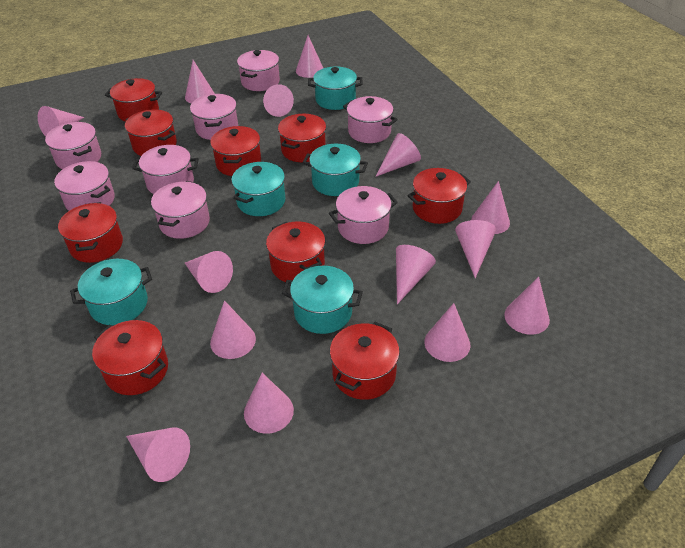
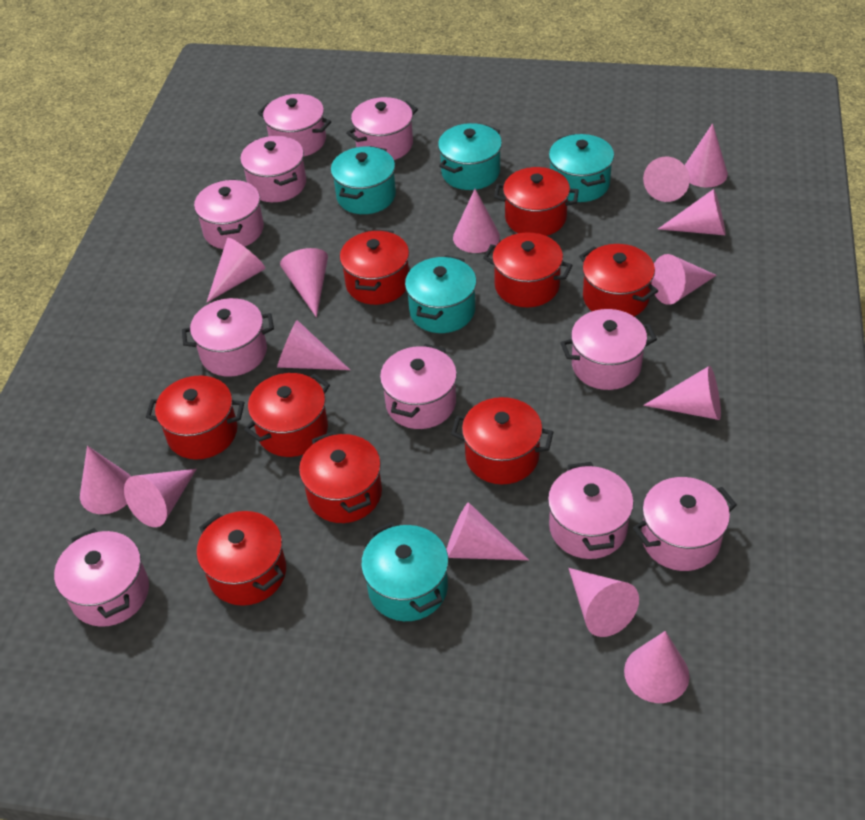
pink pot: [45,122,101,170] [54,161,115,211] [132,145,199,194] [151,181,210,239] [190,94,238,140] [237,50,280,91] [329,186,398,244] [343,96,398,143] = 8 -> [54,528,149,627] [182,298,274,377] [194,179,264,249] [240,136,306,202] [258,94,331,157] [346,97,418,160] [380,344,457,429] [548,462,634,559] [560,309,657,390] [633,477,737,571] = 10

